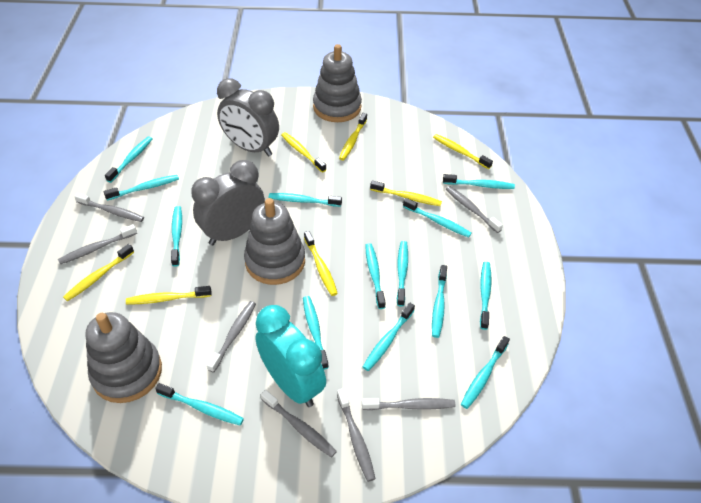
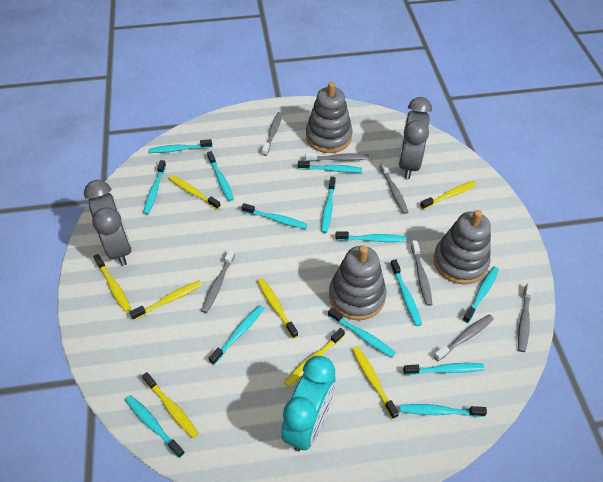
yellow toothbrush: [63,244,134,301] [126,286,211,305] [281,132,327,173] [304,231,338,296] [339,113,367,160] [370,181,442,206] [433,134,493,169] = 7 -> [93,254,131,312] [130,281,202,320] [142,372,199,438] [169,175,221,210] [257,278,298,338] [284,328,345,387] [352,346,399,419] [420,181,477,209] = 8

